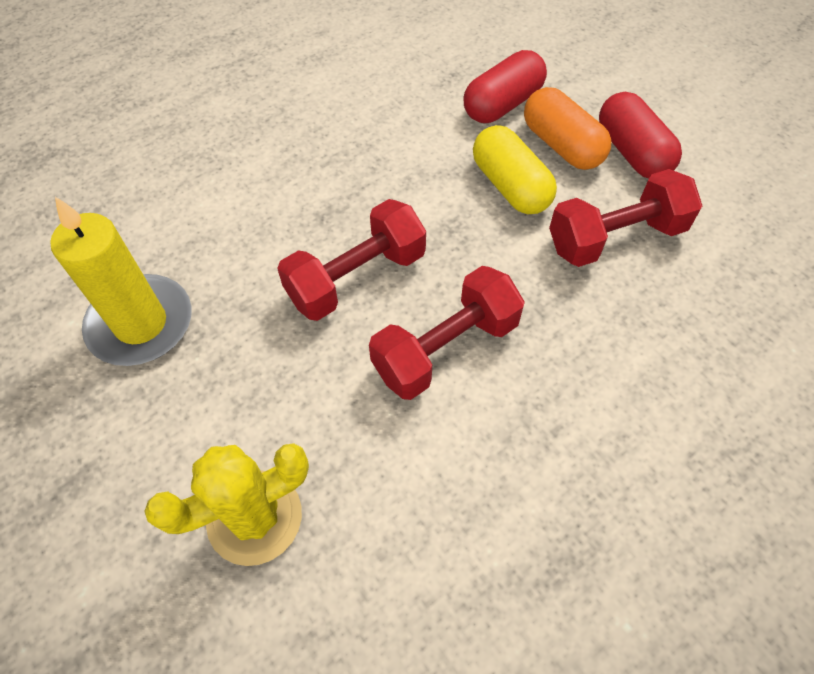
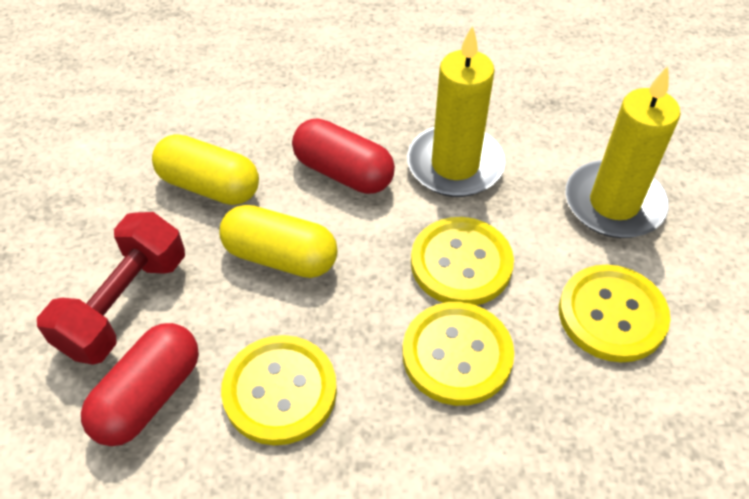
orange capsule: [524,87,611,170] = 1 -> none = 0
red dumbbell: [277,199,426,321] [369,266,525,400] [549,169,702,267] = 3 -> [37,212,185,365] = 1
yellow button: none = 0 -> [221,335,337,445] [402,302,514,406] [411,217,514,305] [559,265,670,362] = 4
yellow cactus: [144,443,309,566] = 1 -> none = 0
yellow candle: [50,197,192,366] = 1 -> [407,25,505,197] [565,66,680,238] = 2
yellow capsule: [473,125,557,214] = 1 -> [152,134,259,205] [219,205,337,278] = 2

